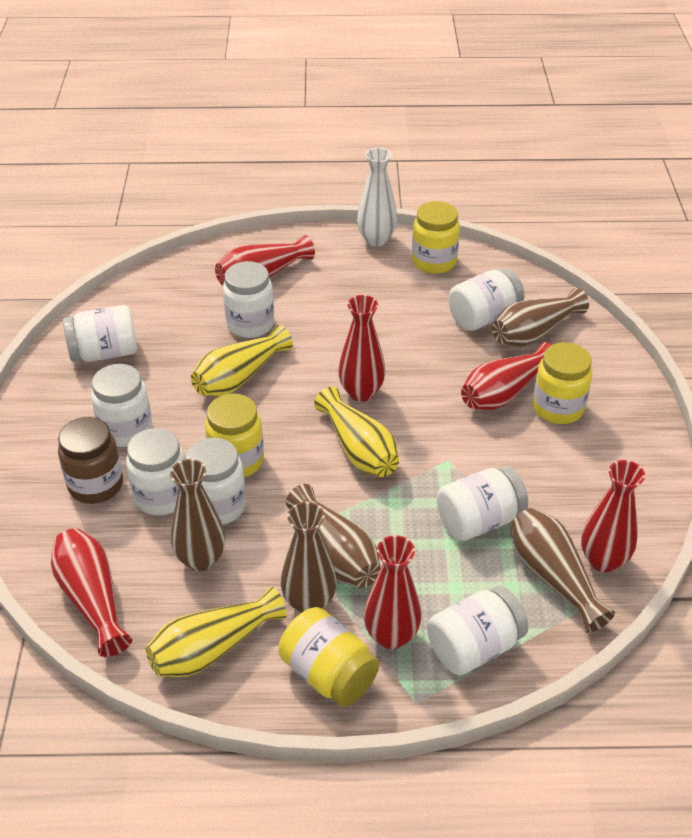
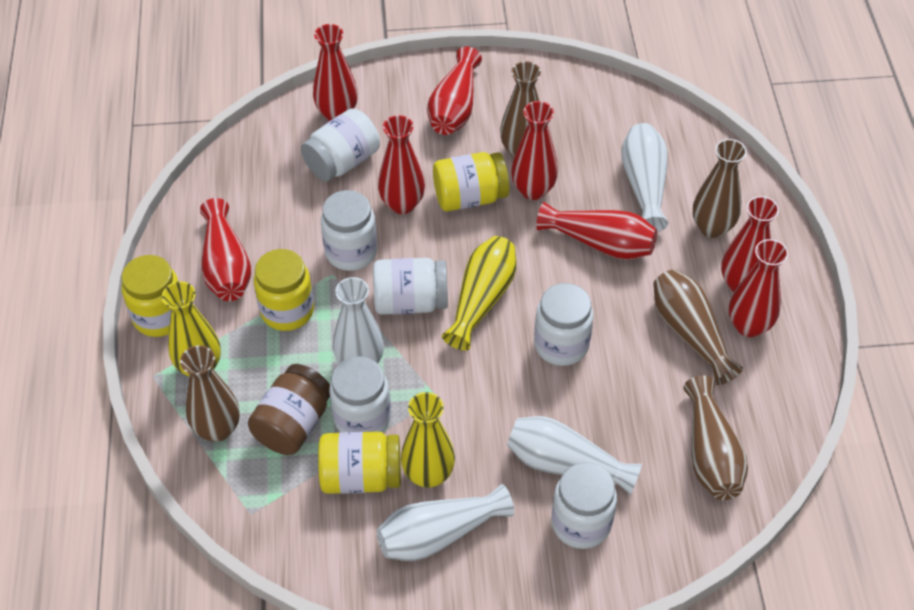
red vase: [51,528,132,657] [215,235,315,285] [338,295,385,402] [364,535,421,649] [461,342,552,410] [581,460,645,573] = 6 -> [200,198,251,301] [313,24,358,121] [378,115,425,214] [427,46,482,135] [511,101,558,200] [536,202,657,260] [721,196,779,292] [729,239,788,337] = 8
white jar: [63,305,137,362] [91,364,152,447] [126,428,185,516] [186,437,246,525] [223,261,274,338] [427,586,528,675] [437,466,528,541] [448,268,524,331] = 8 -> [301,108,380,182] [321,190,377,271] [329,356,391,432] [373,258,448,315] [534,283,594,366] [551,462,617,549] = 6
white vase: [357,148,397,246] = 1 -> [333,277,384,364] [377,484,514,561] [507,416,642,495] [621,123,668,232] = 4

